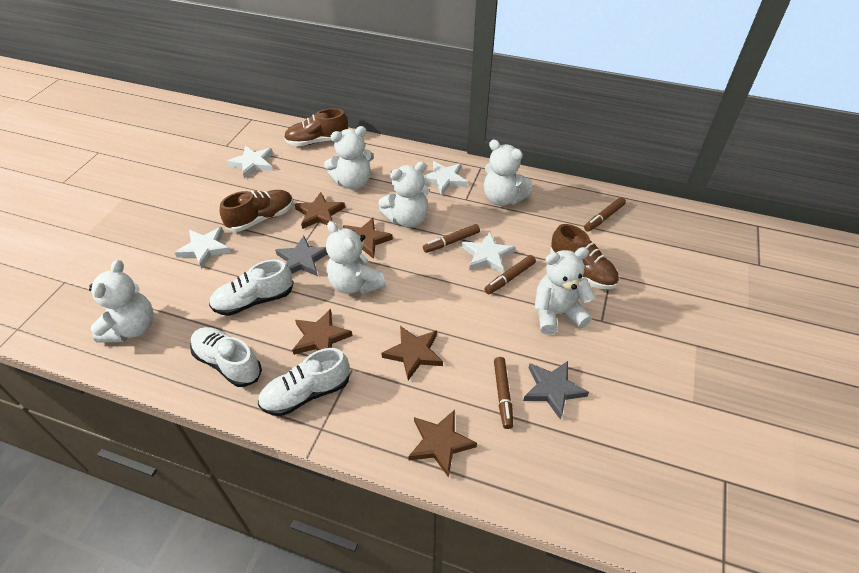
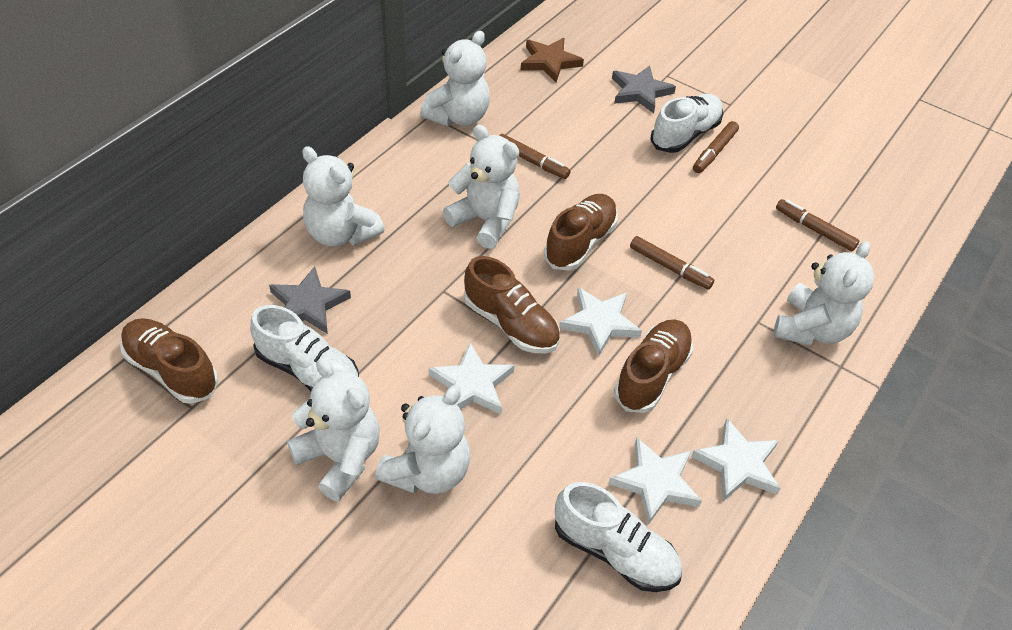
brown shoe: [220,190,293,232] [284,108,348,146] [550,224,619,289] = 3 -> [120,318,219,404] [464,256,560,353] [544,194,618,271] [614,319,693,413] = 4
brown star: [292,309,352,355] [295,192,345,229] [343,218,393,259] [381,326,443,380] [408,410,477,478] = 5 -> [520,38,584,82] = 1

